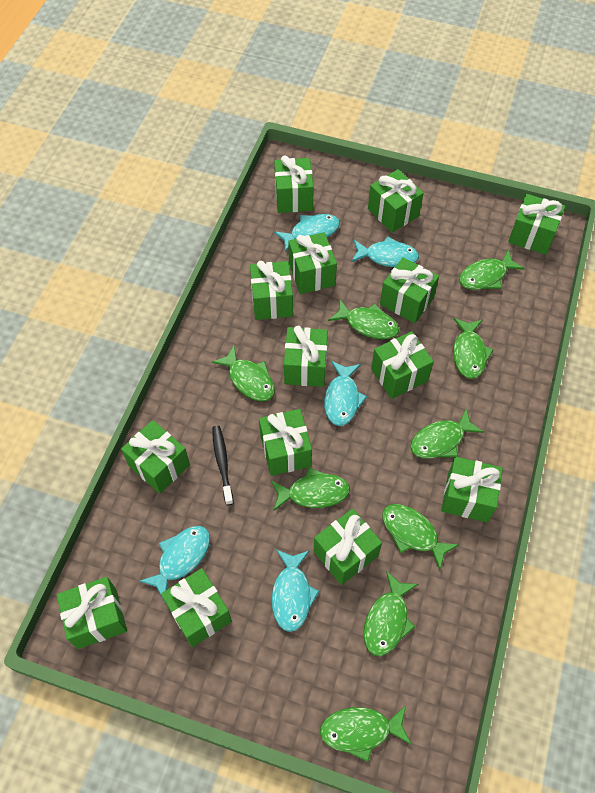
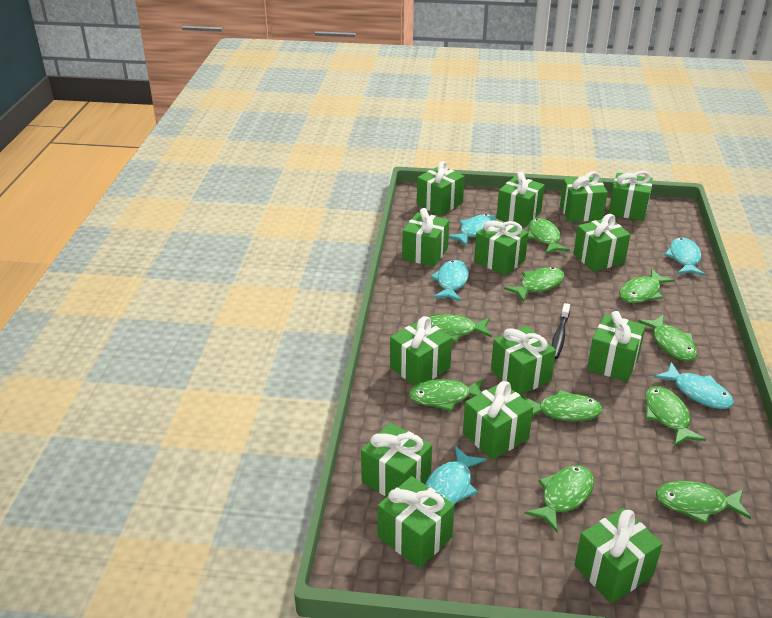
green fish: [212,346,275,401] [271,467,350,511] [320,706,412,762] [328,298,399,339] [363,571,418,656] [382,504,459,570] [410,409,484,459] [453,318,494,379] [459,250,525,290] = 9 -> [409,379,482,412] [429,314,492,342] [504,267,565,302] [521,390,603,422] [524,466,594,532] [528,218,570,254] [619,269,675,303] [638,315,697,361] [645,386,706,446] [656,481,751,524] = 10

